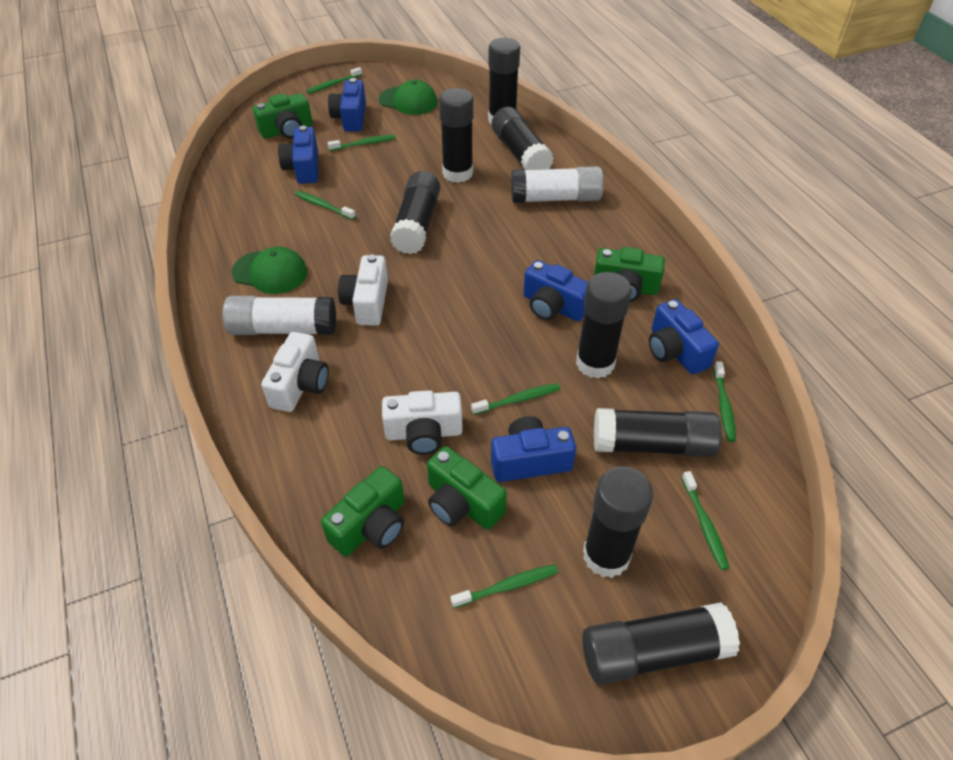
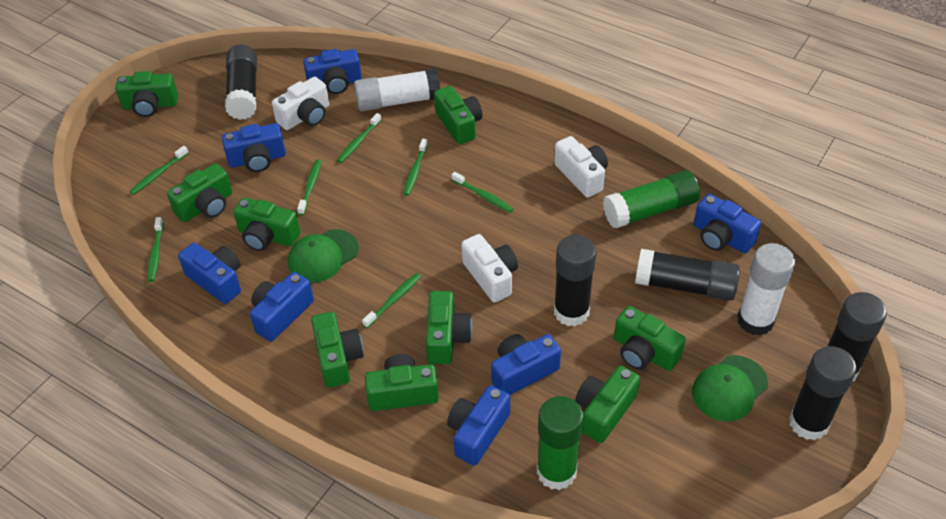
black glue stick: [390,171,440,254] [439,88,473,183] [488,38,520,124] [492,107,554,170] [576,272,632,379] [582,602,740,684] [583,467,653,578] [594,408,722,457] = 8 -> [225,44,257,120] [554,235,597,326] [635,249,740,301] [789,346,857,441] [828,292,887,382] = 5
blue camera: [278,126,318,184] [328,78,366,131] [491,416,576,482] [524,260,588,321] [649,299,719,375] = 5 -> [178,243,241,304] [222,123,286,172] [250,272,314,342] [303,49,362,94] [447,385,510,466] [491,334,561,395] [694,194,761,253] = 7
green camera: [253,93,312,139] [321,466,405,556] [427,446,507,530] [594,247,665,302] = 4 -> [115,71,178,117] [167,163,232,222] [233,198,300,251] [311,312,364,387] [365,354,439,411] [426,291,472,364] [434,86,482,145] [576,366,640,443] [614,306,686,371] = 9
green glue stick: none = 0 -> [537,396,584,490] [603,170,700,228] = 2

